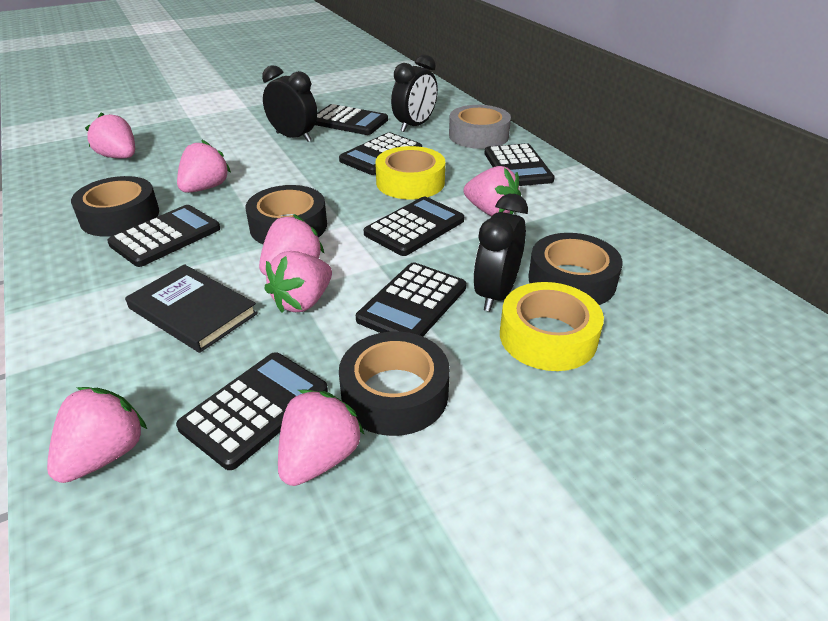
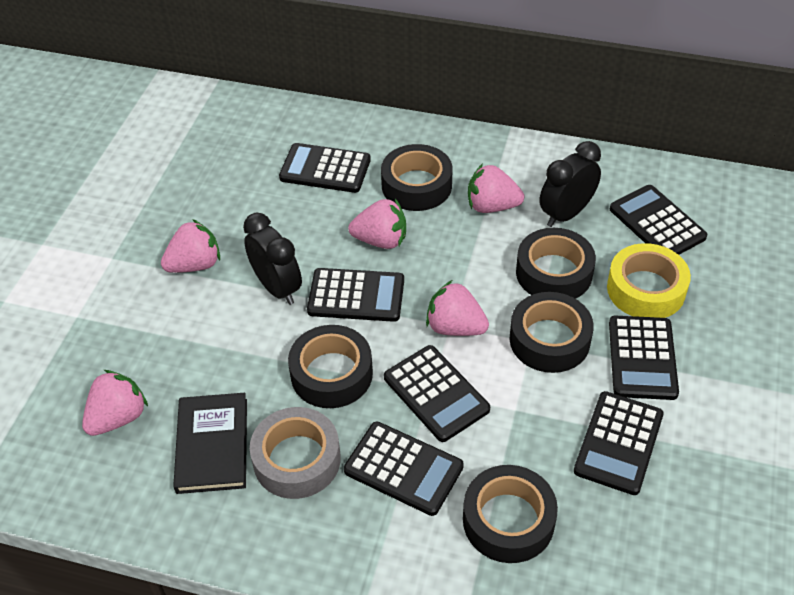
black clock: [262,65,317,142] [391,55,438,132] [474,194,528,311] = 3 -> [243,213,302,305] [539,141,601,227] = 2
black tape: [71,176,159,237] [245,185,327,244] [339,331,450,436] [528,233,622,305] = 4 -> [288,325,373,408] [381,144,452,211] [463,465,558,563] [509,292,594,373] [516,228,596,299] = 5
pink strawberry: [47,387,147,483] [85,112,135,158] [177,140,231,193] [259,214,325,276] [264,251,332,313] [278,390,365,486] [463,166,521,216] = 7 -> [82,370,148,436] [161,219,220,273] [348,199,406,249] [426,280,489,336] [468,164,525,213] = 5
yellow tape: [375,146,445,199] [500,282,604,371] = 2 -> [607,243,691,318] = 1

